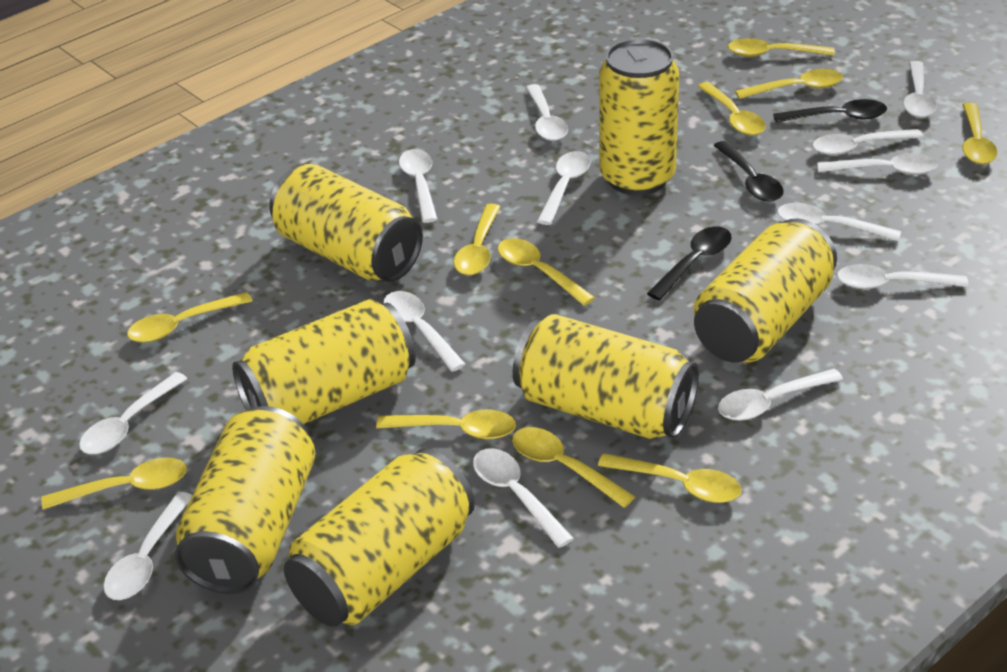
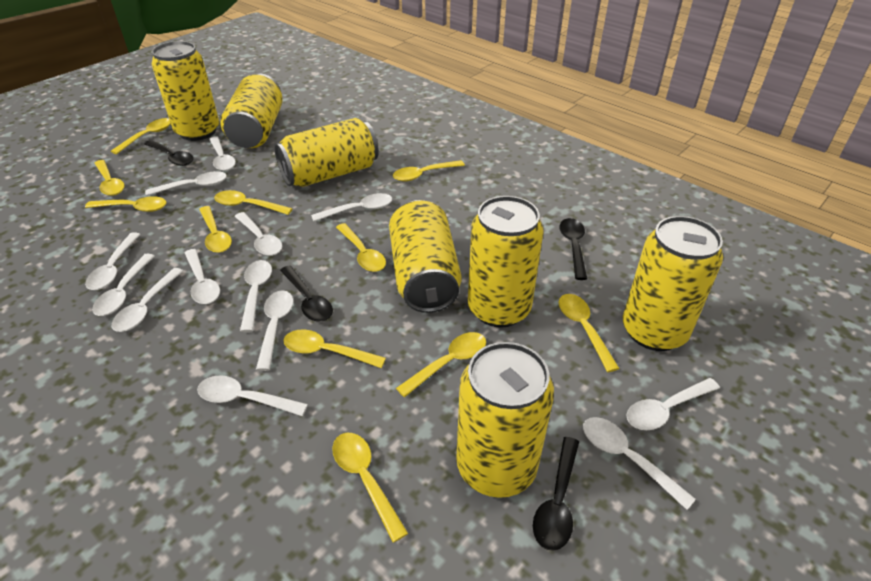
black spoon: [647,227,732,300] [713,141,784,202] [773,99,887,123] = 3 -> [144,140,194,166] [280,265,333,322] [533,437,579,551] [559,218,587,280] = 4

